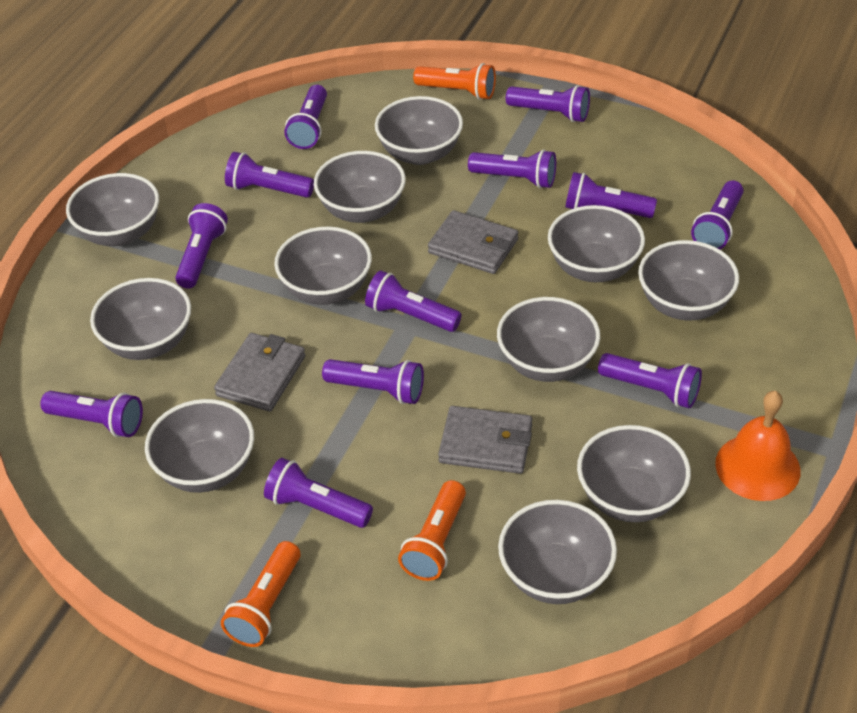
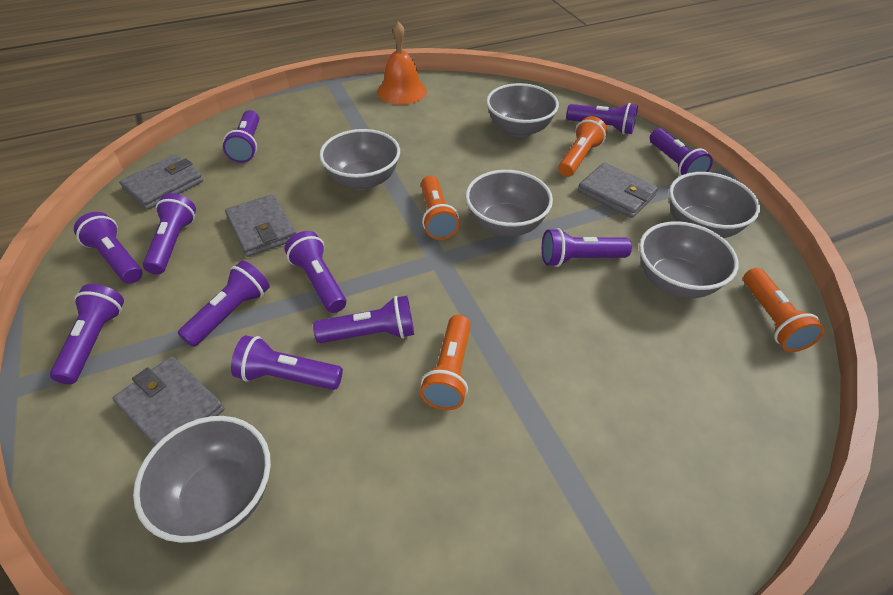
grey bowl: [66,173,159,246] [90,278,191,360] [145,399,254,493] [274,227,372,305] [314,151,406,223] [375,96,463,165] [497,297,600,382] [498,500,617,604] [548,205,645,282] [577,425,691,522] [638,240,739,321] = 11 -> [133,416,271,543] [319,129,400,190] [466,170,553,237] [486,83,559,138] [639,221,739,298] [669,172,760,238] = 6
grey wallet: [214,333,305,412] [428,210,518,274] [438,406,532,474] = 3 -> [112,356,224,446] [119,155,203,210] [225,194,296,257] [578,162,658,218] = 4
orange flashlight: [221,541,300,647] [398,480,466,581] [413,63,496,100] = 3 -> [420,315,471,410] [421,175,459,240] [558,116,608,177] [743,268,825,352] = 4
purple flashlight: [40,391,143,437] [175,203,228,288] [225,152,314,198] [264,458,373,528] [284,85,327,149] [322,359,424,404] [365,270,462,332] [468,149,556,188] [506,85,590,122] [565,172,657,218] [598,353,702,408] [691,181,744,249] = 12 -> [50,284,124,384] [74,212,142,284] [143,193,196,274] [178,261,270,347] [223,110,259,163] [231,335,343,390] [284,231,346,313] [313,296,414,343] [542,228,632,267] [566,103,638,134] [650,128,713,176] = 11

